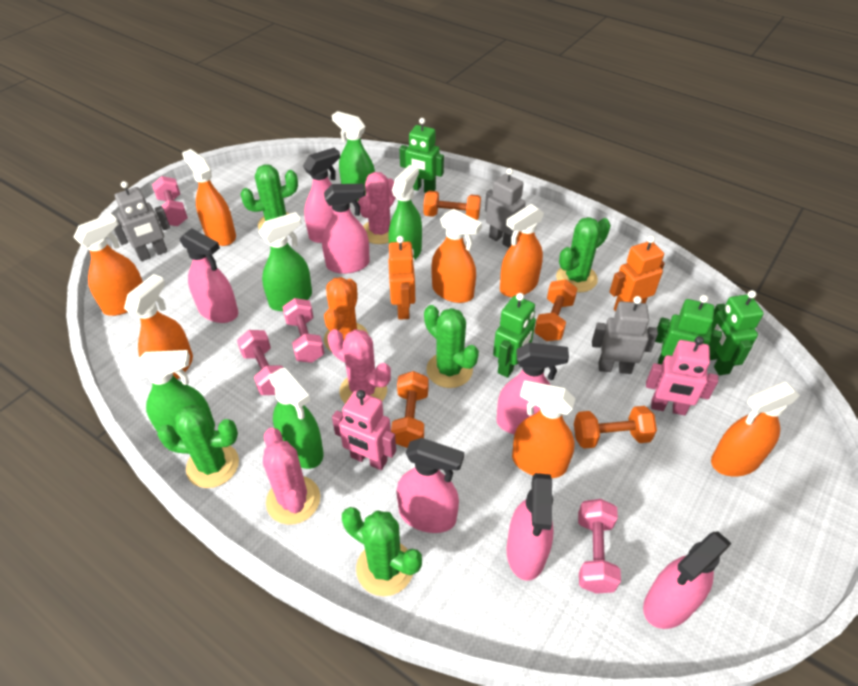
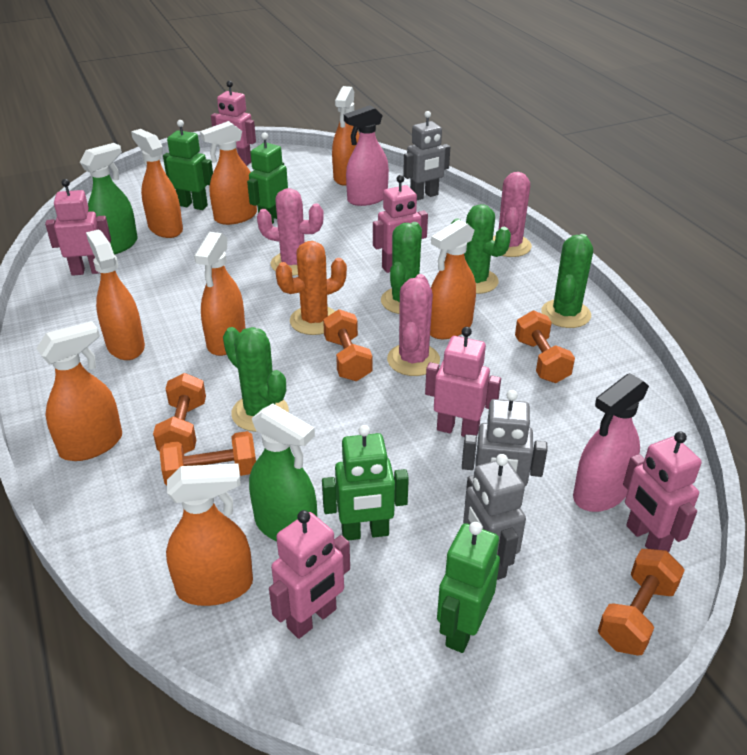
green cactus: [157,405,239,488] [240,164,298,230] [342,507,422,596] [424,305,479,388] [556,217,611,292] = 5 -> [223,327,289,432] [381,222,422,314] [451,204,511,294] [541,234,593,328] = 4
green spray bottle: [135,350,215,435] [259,212,312,311] [269,368,324,469] [332,111,375,201] [388,165,422,260] = 5 -> [80,143,138,255] [249,403,317,541] = 2
orange dumbbell: [391,371,428,448] [423,191,481,220] [534,279,578,341] [574,406,657,449] = 4 -> [153,373,206,454] [160,431,256,485] [323,309,372,381] [515,310,575,383] [598,549,685,656] = 5
orange robot: [388,236,416,320] [610,236,665,312] = 2 -> none = 0
orange spray bottle: [73,214,143,316] [124,274,193,379] [182,149,236,246] [431,209,482,303] [500,204,544,297] [512,380,575,478] [711,382,800,477] = 7 -> [36,321,122,461] [86,229,145,360] [131,129,183,238] [166,463,253,606] [194,232,246,356] [200,121,257,225] [332,86,359,186] [430,219,476,339] = 8
pink dumbbell: [152,176,188,226] [237,330,283,395] [282,298,325,363] [578,499,621,594] = 4 -> none = 0
pink robot: [332,390,396,470] [646,336,718,415] = 2 -> [45,179,111,276] [211,81,256,166] [269,510,350,639] [373,175,428,273] [425,327,501,437] [623,431,702,552] = 6
pink spray bottle: [179,228,238,323] [303,148,340,243] [322,184,370,274] [396,438,464,533] [497,342,569,434] [507,473,554,581] [643,532,732,629] = 7 -> [344,105,389,206] [573,373,649,512] = 2

